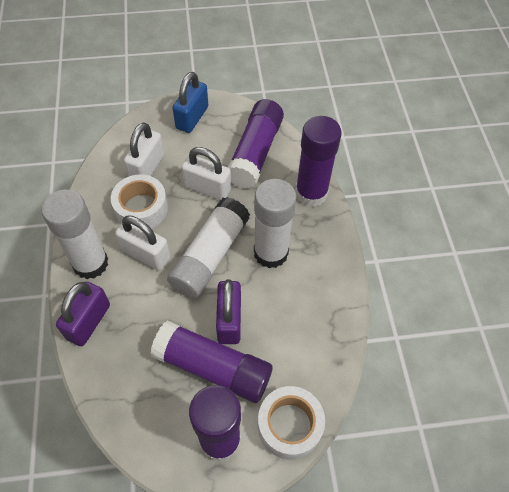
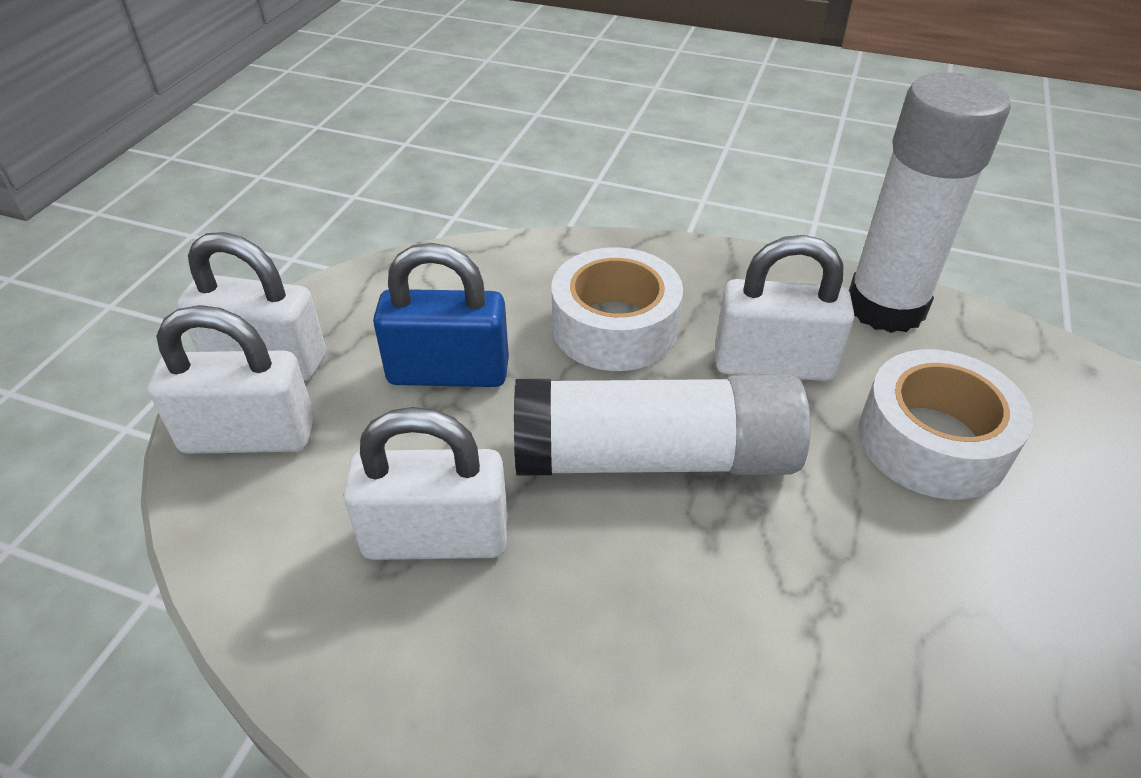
purple glue stick: [150,320,272,403] [189,385,241,462] [228,99,284,189] [295,116,342,207] = 4 -> none = 0
purple padlock: [56,282,110,346] [216,279,241,344] = 2 -> none = 0
white glue stick: [42,189,108,279] [167,197,250,299] [254,179,297,268] = 3 -> [514,375,811,476] [849,72,1011,333] = 2
white padlock: [115,215,170,270] [124,122,164,177] [182,147,231,200] = 3 -> [148,305,314,454] [177,232,326,381] [343,407,508,560] [715,235,854,381] = 4

